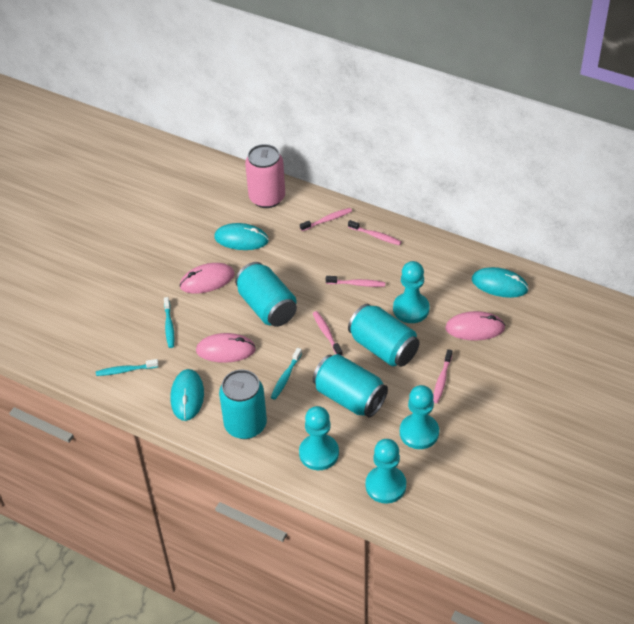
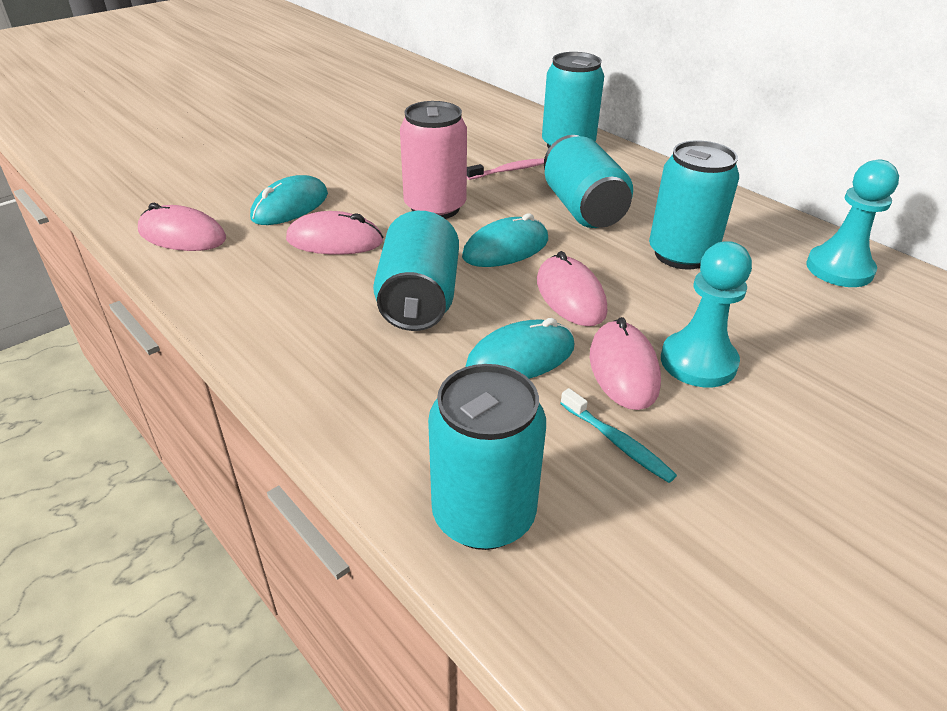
pink mouse: [180,263,235,294] [196,333,256,363] [445,311,505,341] = 3 -> [138,203,226,251] [286,211,383,255] [537,251,607,326] [590,317,661,410] = 4
pink toothbrush: [300,208,352,231] [313,311,343,356] [326,276,385,287] [348,220,401,246] [433,349,452,403] = 5 -> [467,158,544,180] = 1
turquoise can: [219,370,267,439] [235,262,297,327] [313,354,388,418] [348,304,420,367] = 4 -> [373,211,459,331] [428,364,546,550] [542,52,604,149] [544,135,633,228] [649,140,739,270] = 5
turquoise pawn: [299,406,339,470] [366,439,406,503] [393,261,430,323] [400,385,439,449] = 4 -> [661,241,752,387] [806,160,899,287] = 2
turquoise toothbrush: [96,359,159,376] [164,297,174,348] [271,348,302,400] = 3 -> [560,388,677,483] = 1

